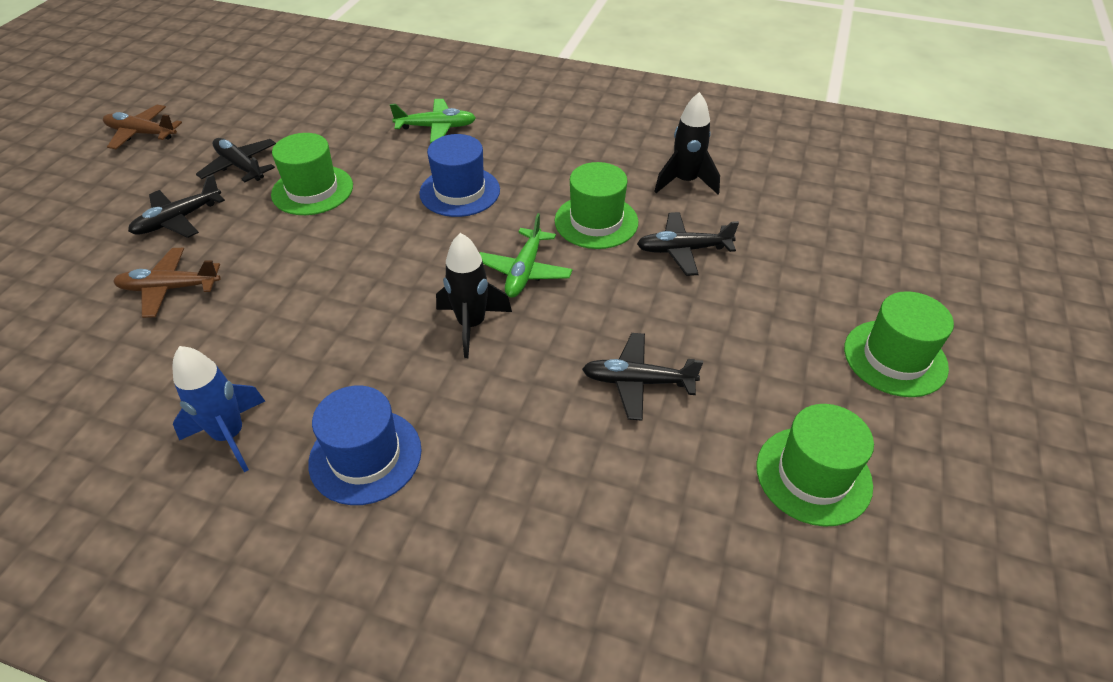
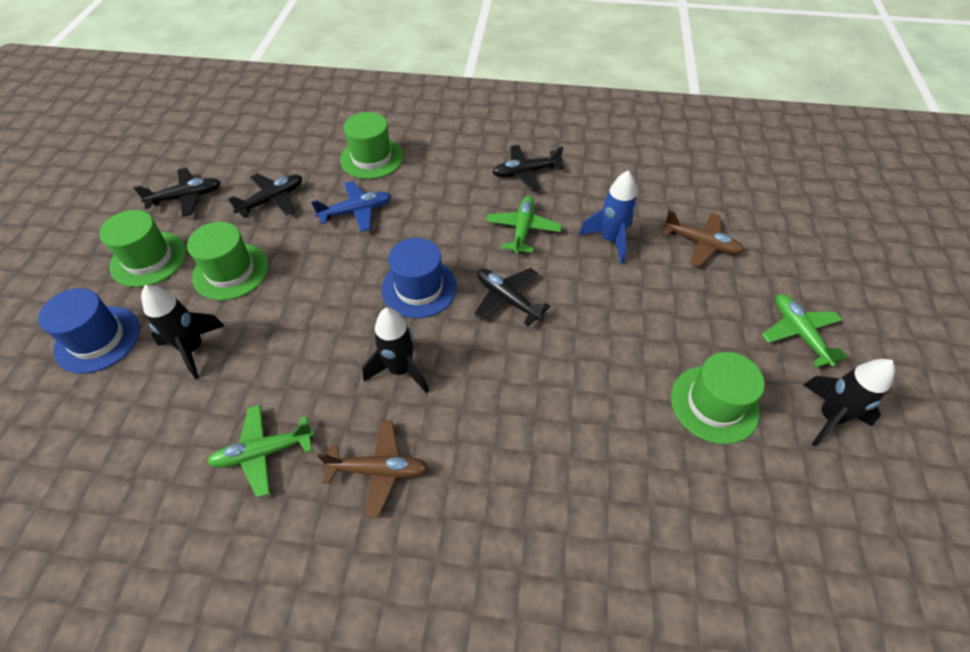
black rocket: [436,233,512,358] [654,92,720,194] = 2 -> [141,285,224,379] [362,308,429,393] [804,359,895,447] = 3
blue plane: none = 0 -> [311,181,391,232] = 1
green plane: [390,99,476,143] [480,213,573,298] = 2 -> [207,405,314,497] [486,196,562,254] [762,294,848,367] = 3

